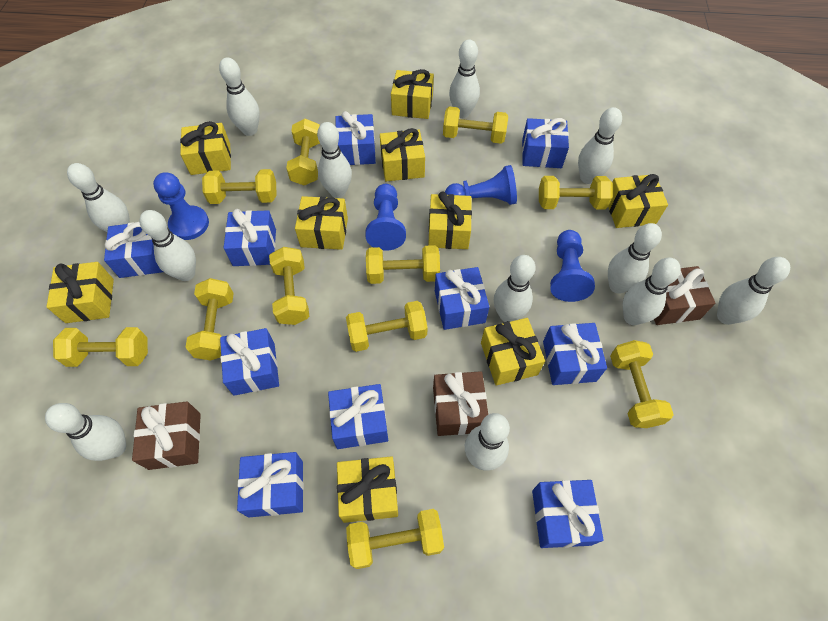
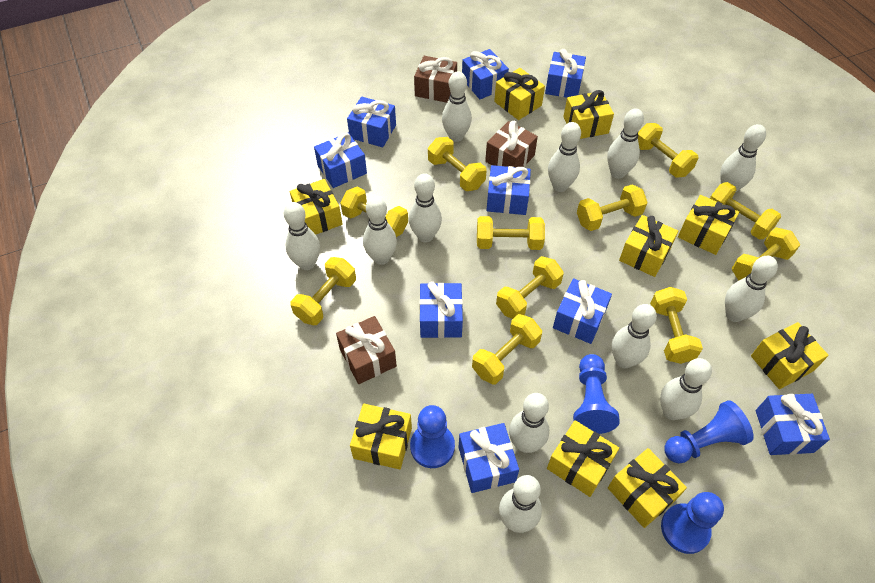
blue gift: [104,222,163,278] [220,328,279,396] [224,209,276,266] [237,452,304,517] [328,384,388,449] [336,111,376,165] [435,267,489,330] [522,118,569,168] [532,480,604,548] [543,323,607,385] = 10 -> [314,133,367,188] [347,97,396,147] [419,281,463,338] [459,423,519,493] [462,49,509,99] [486,165,531,215] [545,49,586,98] [553,278,612,344] [756,394,830,455] = 9

